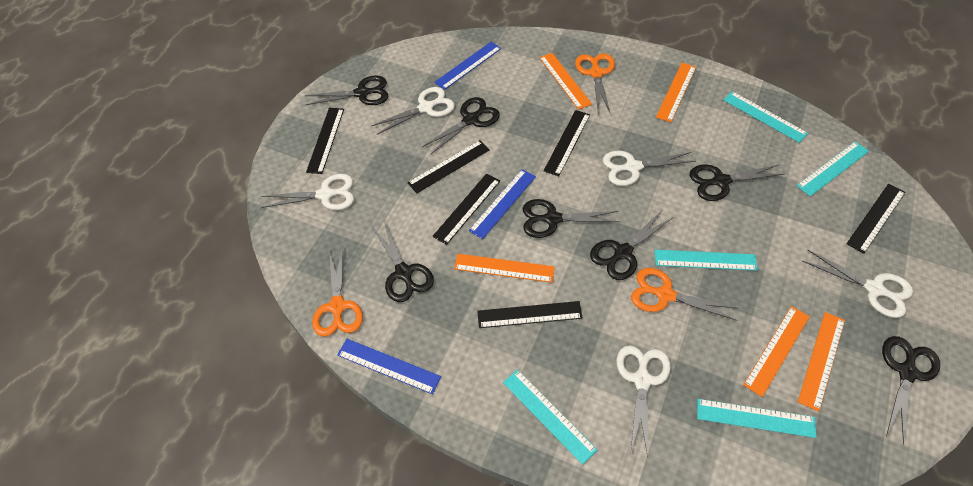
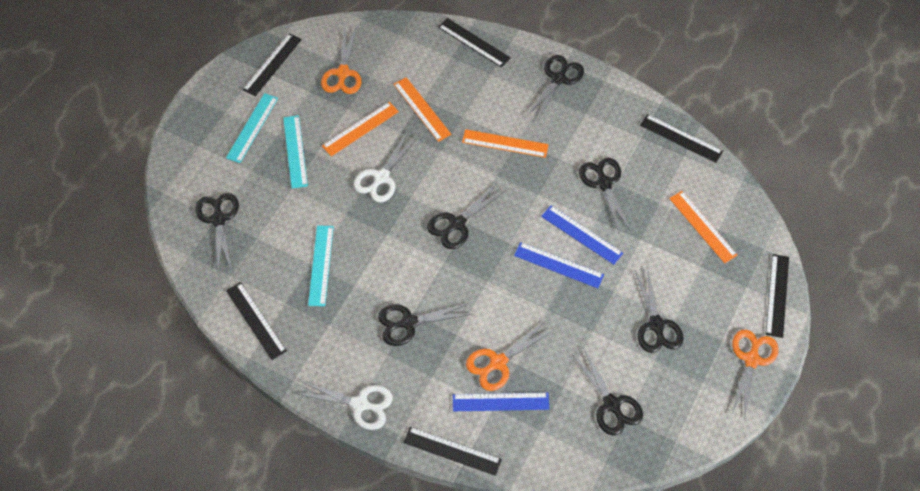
orange ruler: [454,254,555,283] [539,53,592,110] [656,63,696,122] [743,306,810,397] [798,312,845,412] = 5 -> [322,102,399,156] [393,77,451,142] [462,129,549,158] [669,191,738,263] = 4
turquoise ruler: [503,369,597,465] [655,250,758,271] [697,399,817,438] [723,91,808,143] [796,141,869,196] = 5 -> [226,93,278,163] [283,115,308,189] [308,225,334,306] = 3
white scissors: [261,174,354,210] [371,87,455,135] [603,151,696,186] [616,345,671,457] [802,250,913,318] = 5 -> [295,380,393,430] [354,132,419,202] = 2

